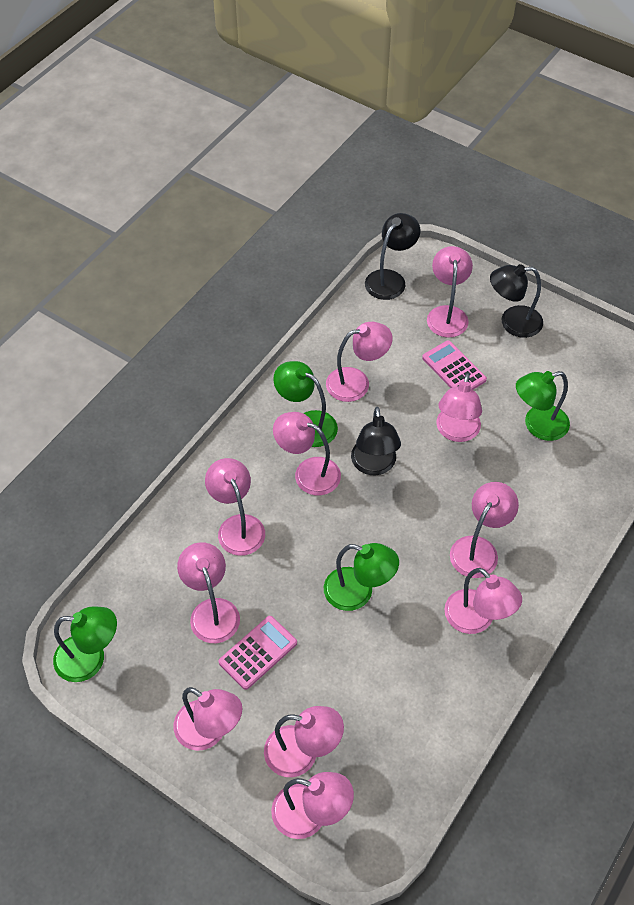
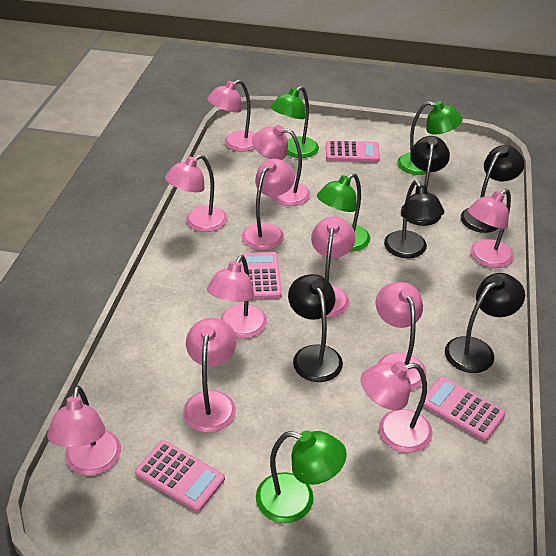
black lamp: [351,407,401,475] [365,213,420,300] [490,264,543,338] = 3 -> [288,274,343,382] [384,180,445,258] [401,136,450,226] [445,273,525,373] [460,145,525,233] = 5
pink calculator: [219,616,297,690] [422,340,487,390] = 2 -> [135,441,225,512] [242,252,282,299] [326,140,380,162] [423,377,506,441] = 4

